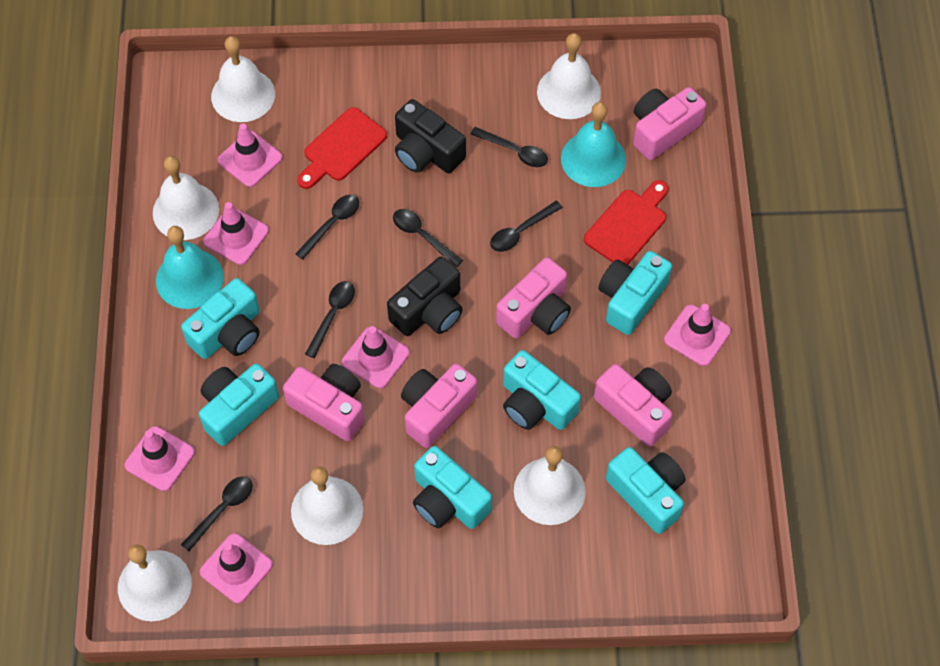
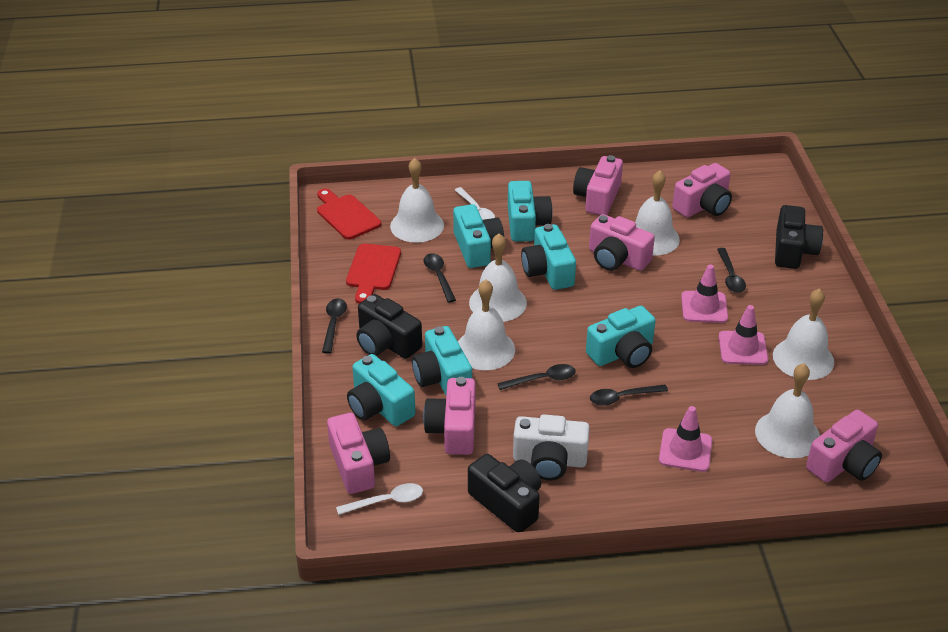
black camera: [387,257,463,336] [395,99,466,173] = 2 -> [356,294,422,359] [468,454,541,532] [775,205,823,269] = 3
black spoon: [181,476,253,551] [295,195,359,260] [305,281,355,358] [393,209,463,267] [470,127,548,167] [490,201,563,252] = 6 -> [322,298,347,354] [424,253,456,303] [497,364,576,390] [590,385,668,406] [717,248,746,293] = 5
pink camera: [283,364,365,441] [401,364,477,448] [496,257,571,338] [594,364,672,447] [633,87,706,160] = 5 -> [327,413,390,494] [423,377,476,455] [573,155,623,215] [589,214,655,271] [672,163,732,218] [806,410,882,482] = 6
pink traffic cone: [124,426,195,491] [200,533,273,603] [203,202,269,265] [218,123,283,187] [342,326,410,388] [664,304,731,366] = 6 -> [659,406,712,472] [681,265,728,323] [719,305,768,365] = 3
turquoise bell: [156,226,224,309] [561,102,626,187] = 2 -> none = 0
white camera: none = 0 -> [513,414,590,480] = 1
white spoon: none = 0 -> [336,483,423,515] [455,187,495,220] = 2

